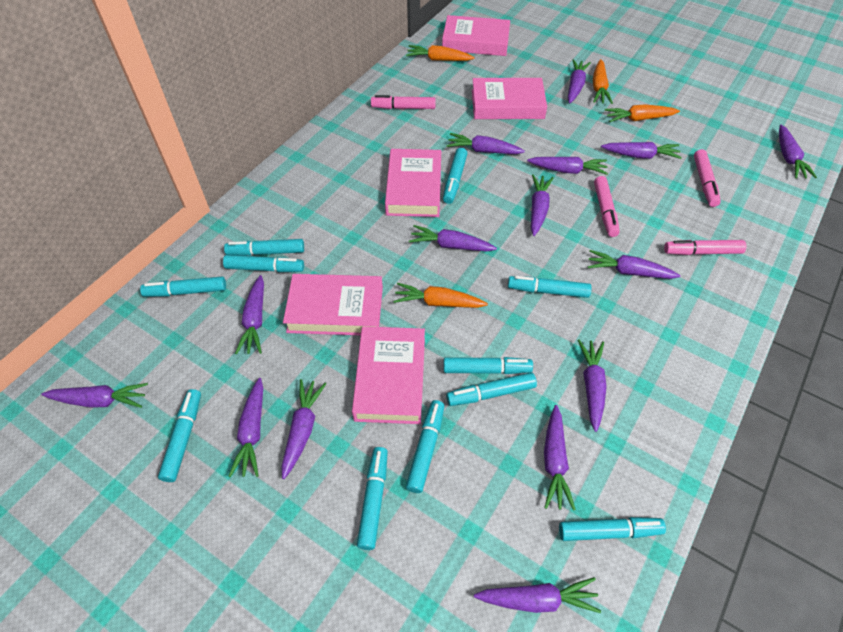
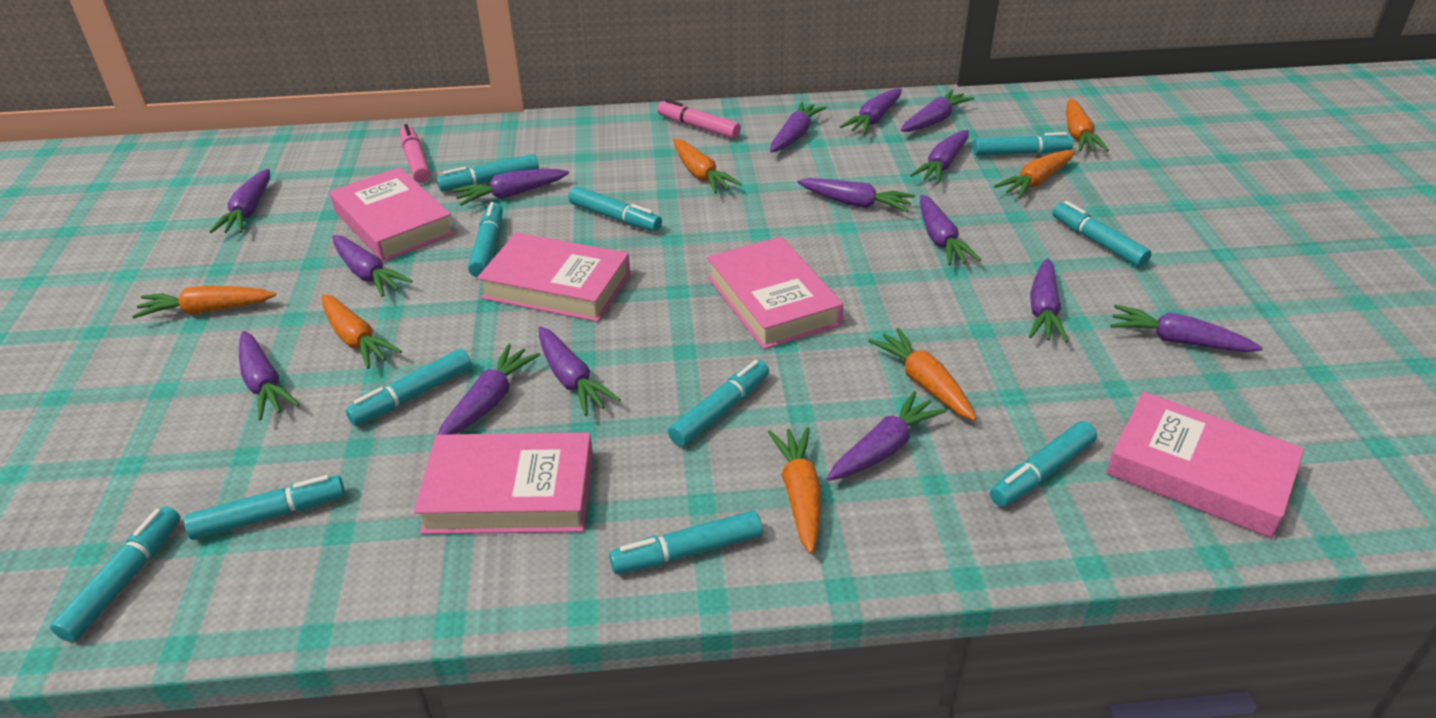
orange carrot: [393,283,488,308] [406,45,474,61] [593,59,613,104] [605,105,680,122] = 4 -> [132,285,276,318] [322,294,402,369] [674,139,742,194] [768,427,821,554] [869,328,977,421] [994,150,1075,199] [1066,99,1109,152] = 7
pink marker: [371,95,436,109] [594,176,620,237] [664,240,746,255] [694,149,721,207] = 4 -> [400,124,431,183] [657,99,741,139] = 2

